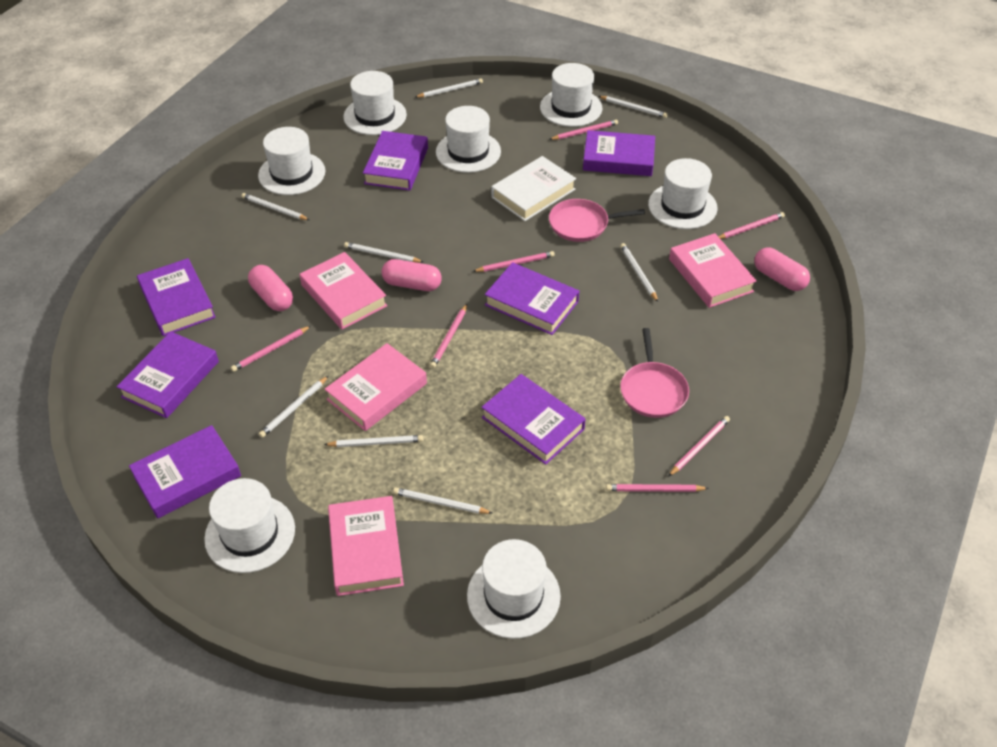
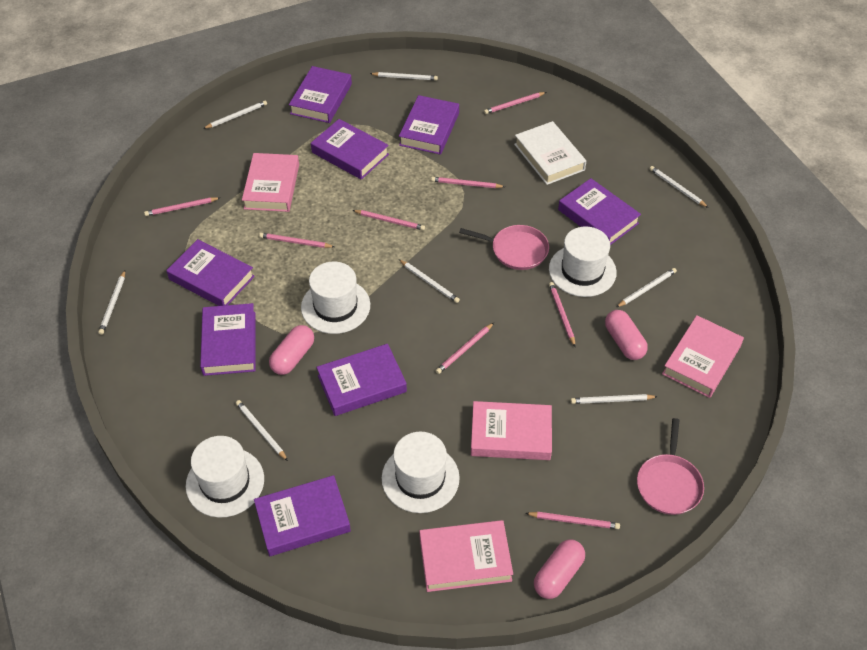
pink pencil: [231,326,311,372] [430,304,467,368] [473,251,555,272] [549,120,618,140] [606,484,709,492] [668,416,730,477] [718,212,785,239] = 7 -> [144,197,220,216] [259,233,334,248] [353,210,425,230] [431,177,505,188] [436,323,494,374] [484,92,546,114] [525,512,620,529] [549,282,575,346] = 8
purple book: [116,331,219,418] [129,425,241,519] [137,258,216,336] [363,131,428,191] [481,374,586,465] [485,262,579,335] [583,130,655,176] = 7 -> [166,239,255,306] [200,303,256,376] [254,475,351,556] [289,66,352,123] [311,119,389,180] [316,344,407,416] [399,95,459,155] [558,178,641,245] = 8
white hat: [204,478,295,573] [258,127,325,195] [343,71,407,135] [436,106,501,173] [467,539,561,639] [540,63,602,127] [648,158,717,229] = 7 -> [186,436,264,518] [301,262,370,334] [382,432,460,513] [549,226,617,297] = 4

